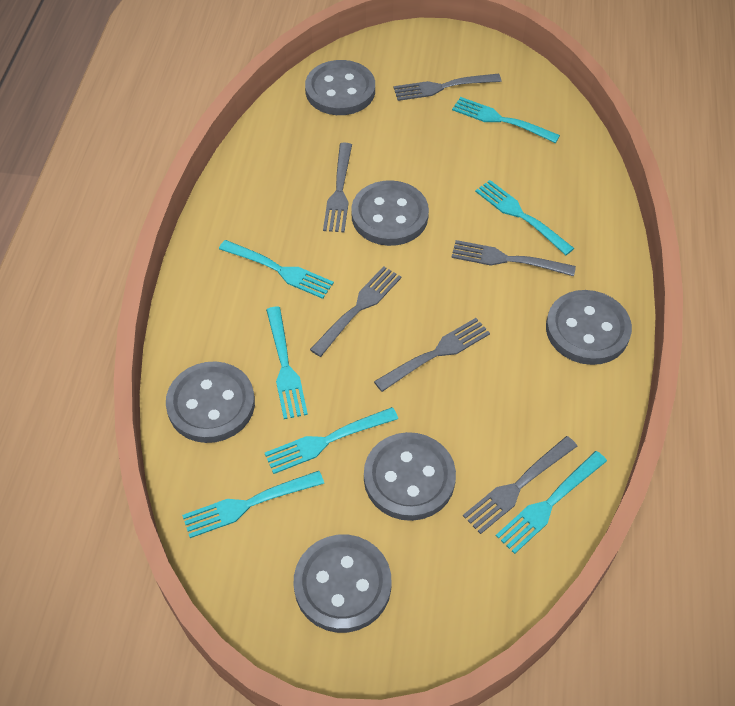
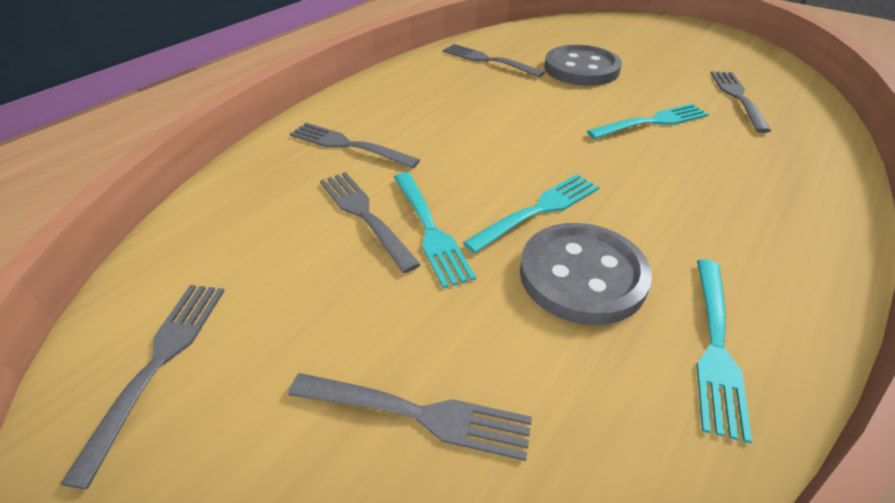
grey button: [166,361,255,443] [293,535,392,633] [305,60,375,115] [351,180,429,246] [364,432,456,521] [546,290,632,365] = 6 -> [520,223,652,325] [544,45,622,86] = 2
turquoise fork: [182,471,324,538] [219,240,334,299] [265,407,398,474] [266,307,308,419] [452,97,560,143] [475,180,574,255] [496,451,607,554] = 7 -> [394,172,476,289] [463,174,599,253] [587,104,709,139] [697,259,752,443] = 4

